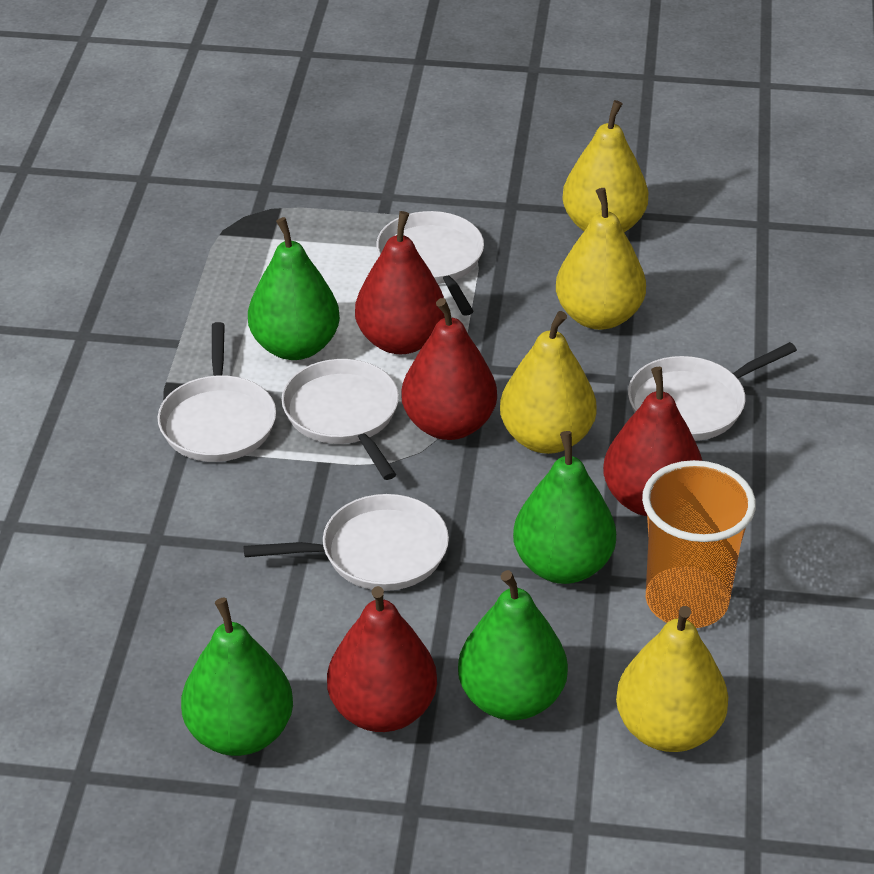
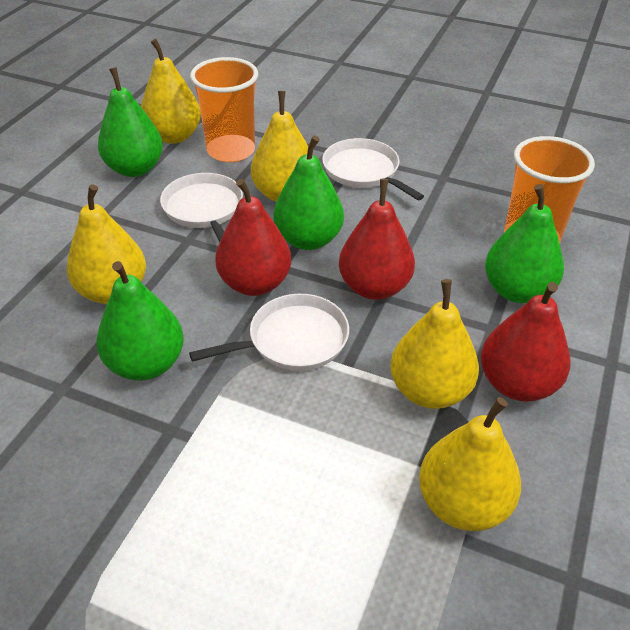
orange cup: [642,460,756,628] = 1 -> [190,57,258,162] [504,136,595,243] = 2
red pear: [327,586,437,732] [355,211,445,354] [401,298,497,440] [603,367,702,516] = 4 -> [215,179,291,296] [339,179,415,300] [481,282,571,401] = 3
white pan: [157,322,276,462] [243,494,449,591] [281,359,399,480] [376,211,484,316] [628,342,797,441] = 5 -> [160,173,243,242] [189,294,349,371] [322,138,424,200] = 3
yellow pear: [500,311,597,454] [556,188,646,330] [562,100,648,232] [616,606,728,752] = 4 -> [67,184,146,304] [141,39,201,144] [251,91,308,202] [390,279,479,409] [419,397,521,531] = 5

